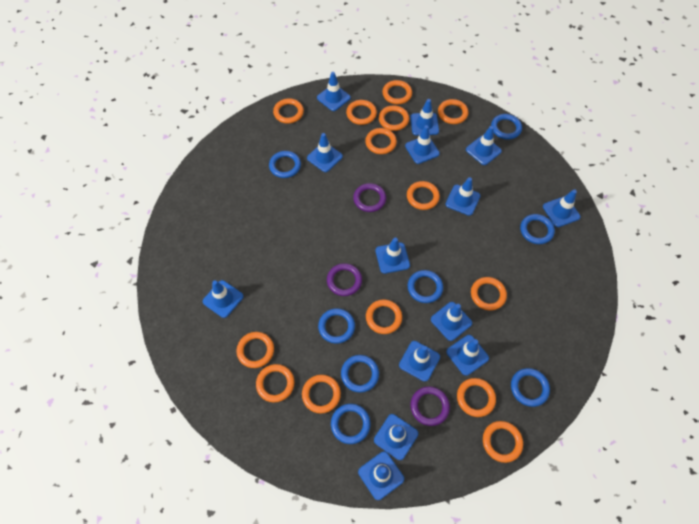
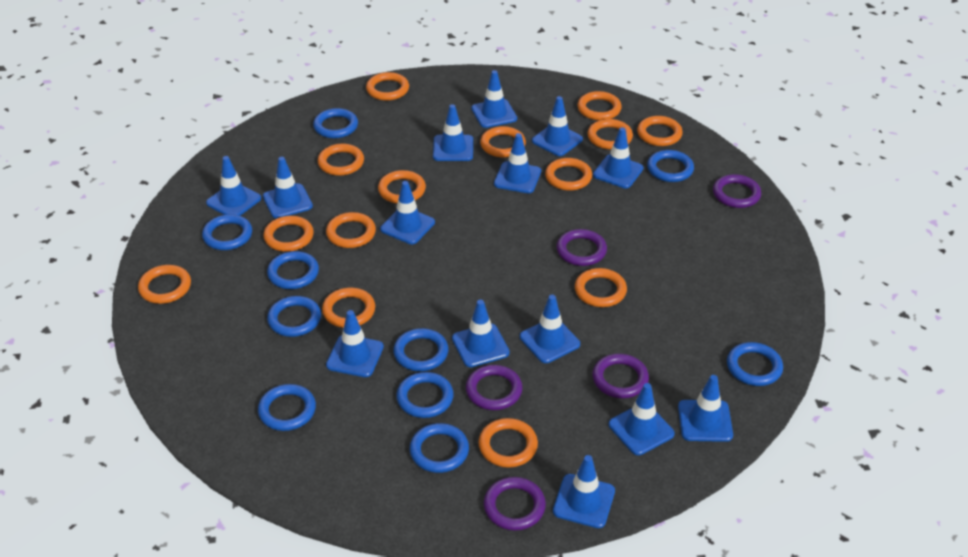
blue ring: [269,151,301,178] [318,308,355,344] [331,404,371,444] [341,355,379,393] [408,270,443,303] [491,114,522,140] [511,368,550,407] [520,214,555,244] = 8 -> [202,214,252,250] [258,384,316,431] [267,251,319,289] [267,296,321,337] [313,108,358,138] [393,328,448,371] [396,372,454,418] [410,423,469,473] [647,150,694,182] [727,342,783,386] = 10
purple ring: [327,263,362,296] [353,183,386,212] [411,386,450,426] = 3 -> [466,365,523,410] [484,477,546,531] [557,229,607,266] [593,354,649,398] [713,174,761,208] = 5

